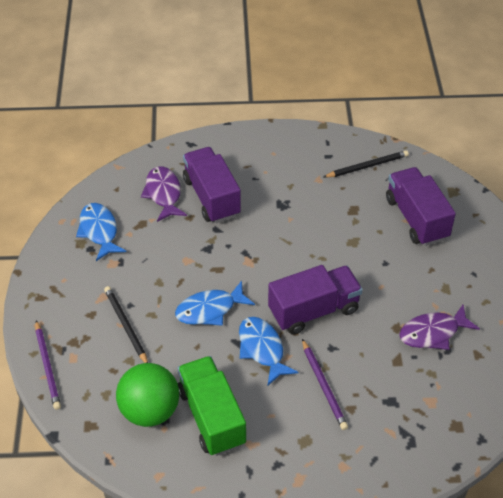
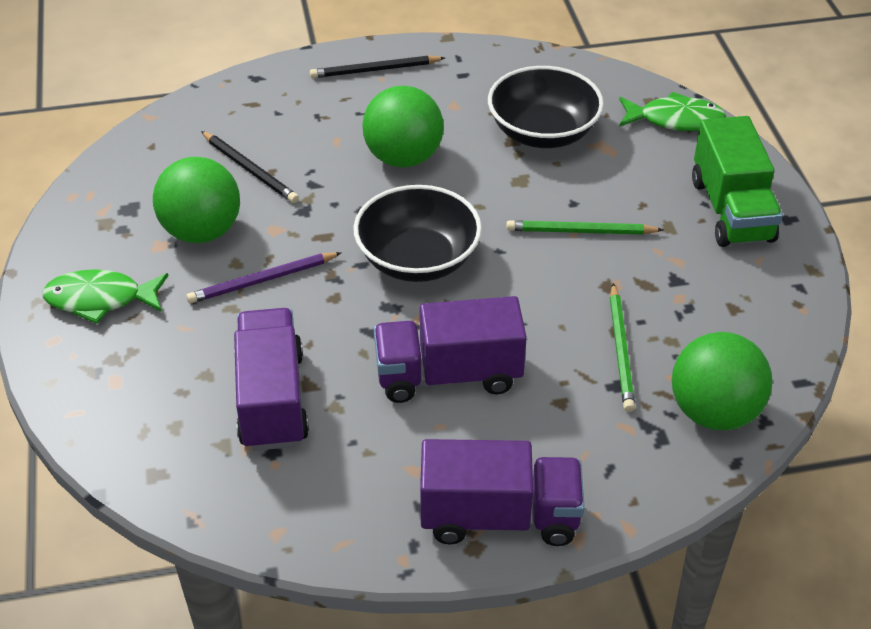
black bowl: none = 0 -> [353,185,482,282] [488,66,604,148] = 2
blue fish: [76,203,126,261] [175,281,255,326] [239,317,299,385] = 3 -> none = 0
green ball: [116,363,179,427] = 1 -> [153,157,240,243] [362,86,444,168] [672,332,772,430] = 3
green fish: none = 0 -> [42,269,168,324] [619,92,726,131] = 2
green pencil: none = 0 -> [506,220,663,235] [610,283,635,412] = 2
purple fish: [141,166,187,222] [399,305,480,350] = 2 -> none = 0
purple pencil: [35,320,61,410] [302,339,348,430] = 2 -> [186,252,342,304] = 1

